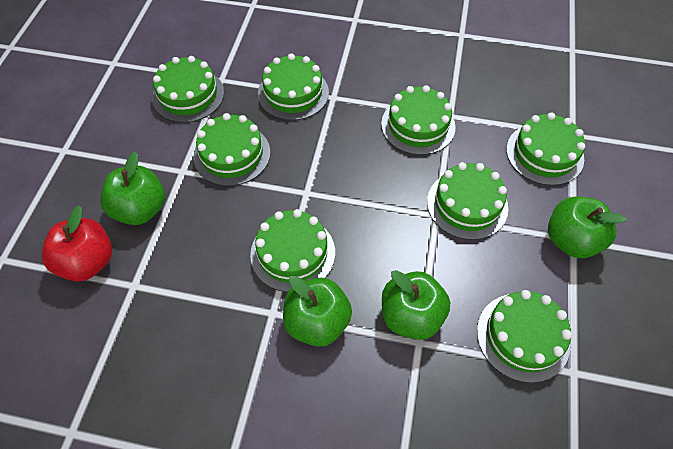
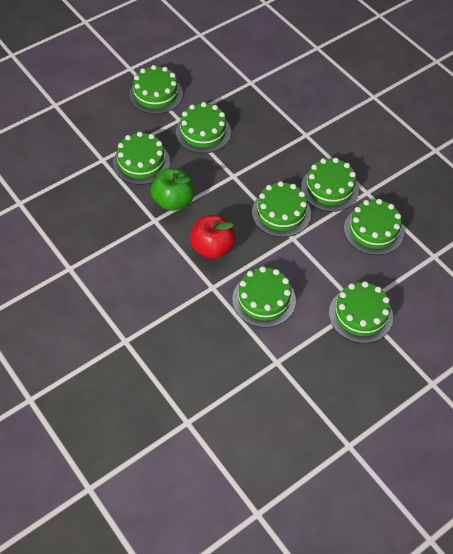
green apple: [100,152,165,225] [283,275,352,347] [382,270,450,340] [548,196,627,258] = 4 -> [150,168,194,211] = 1

